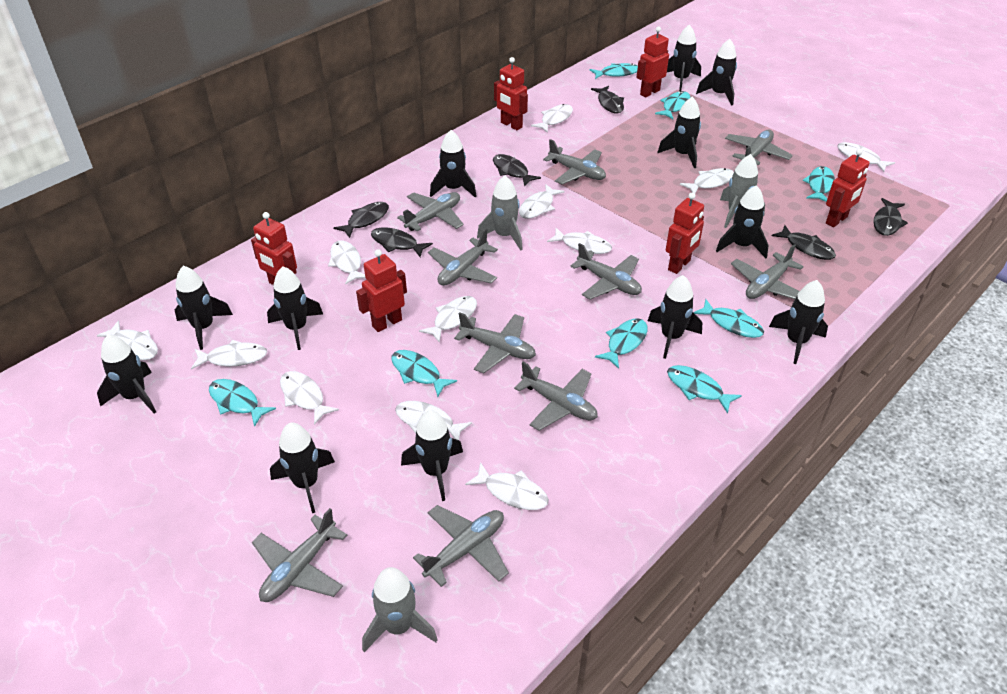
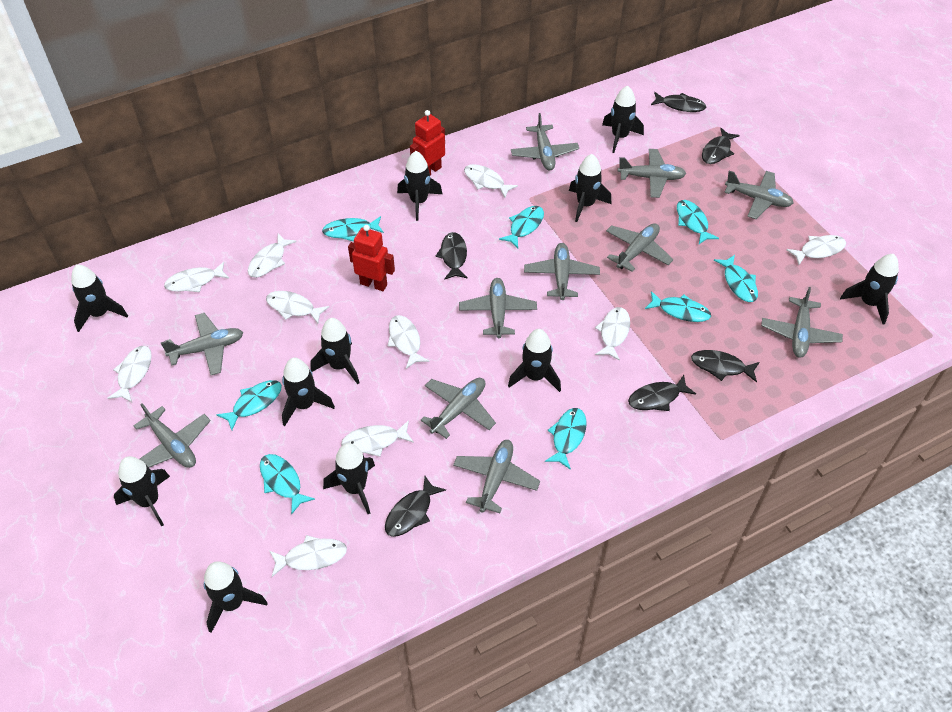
black rocket: [97,334,156,414] [175,266,233,350] [267,266,323,350] [270,423,335,513] [401,410,463,501] [430,130,477,198] [648,275,702,359] [657,97,701,168] [667,25,701,91] [696,39,737,106] [716,185,768,258] [769,280,828,364] = 12 -> [71,265,128,332] [114,456,170,527] [204,561,268,633] [282,358,335,426] [311,318,359,384] [323,443,375,514] [397,151,443,221] [508,329,561,392] [569,154,611,222] [602,85,644,153] [840,254,899,324] = 11
grey plane: [252,508,347,602] [397,192,464,231] [413,505,509,587] [428,229,498,286] [454,312,536,374] [514,362,598,431] [543,139,606,184] [570,243,642,300] [725,129,793,165] [731,244,804,299] = 10 -> [133,404,211,468] [161,313,243,375] [421,378,496,439] [453,440,540,513] [459,278,537,338] [511,113,579,171] [524,243,600,300] [606,223,673,272] [618,149,686,198] [724,171,794,219] [761,287,843,358] = 11
grey rocket: [362,567,438,652] [477,176,523,250] [720,154,765,228] = 3 -> none = 0
red robot: [251,212,297,285] [356,249,407,332] [494,57,528,130] [637,26,669,97] [666,192,704,274] [826,149,870,227] = 6 -> [348,225,395,291] [410,110,445,175] = 2
white fish: [97,320,158,360] [191,340,267,370] [280,371,339,425] [328,240,365,285] [395,401,472,440] [419,296,477,343] [465,462,549,510] [519,184,564,219] [531,104,573,133] [547,227,612,254] [680,168,734,193] [837,142,895,172] = 12 -> [107,346,152,402] [164,262,229,292] [248,234,297,278] [266,291,329,324] [269,535,347,577] [341,420,414,457] [388,315,430,369] [464,164,518,198] [595,307,630,361] [786,235,846,265] = 10

